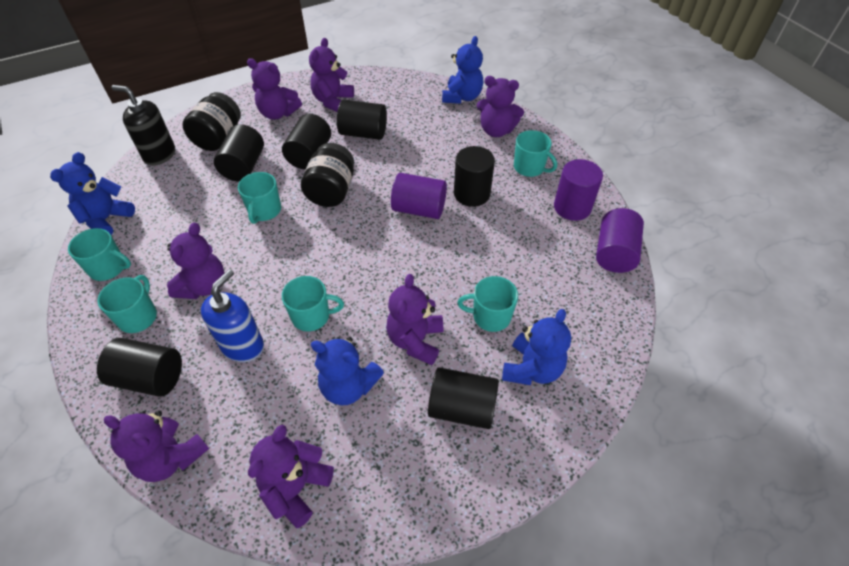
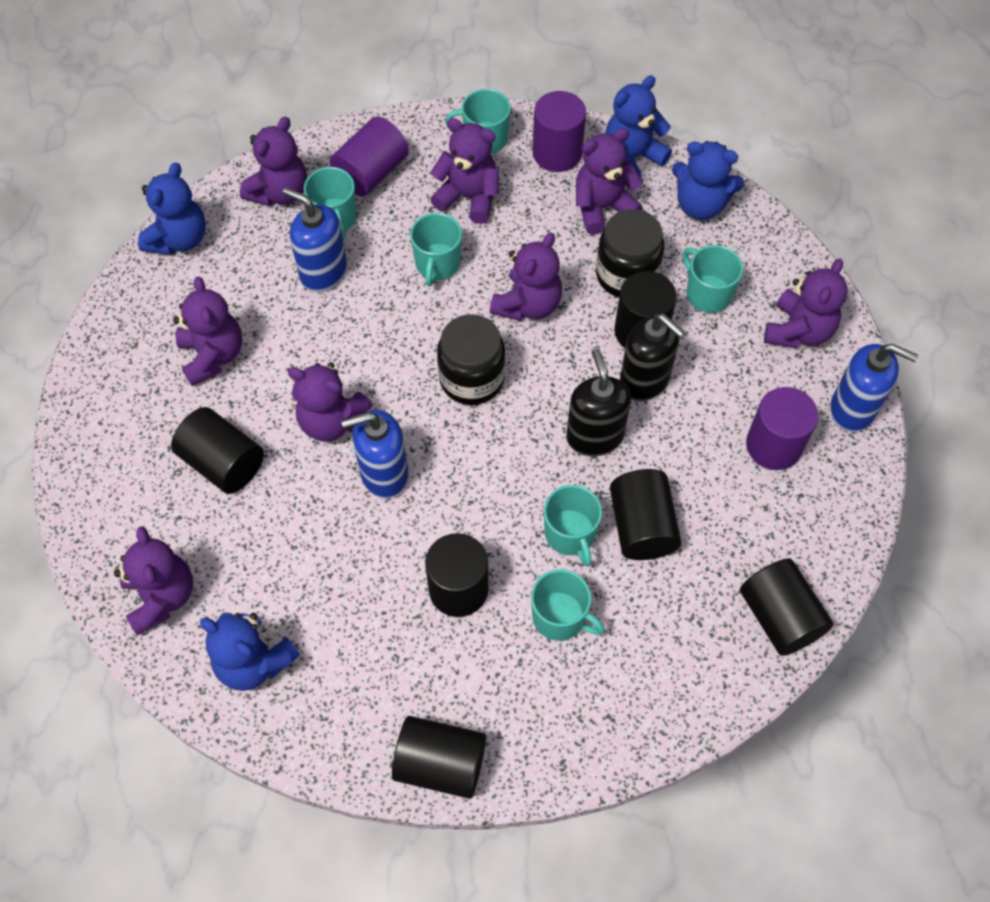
black soap dispenser: [112,85,175,166] = 1 -> [566,349,631,456] [620,314,685,401] = 2
blue soap dispenser: [201,269,264,362] = 1 -> [283,188,347,292] [341,410,408,499] [830,343,918,432] = 3
purple teddy bear: [104,410,209,482] [167,223,224,299] [247,58,302,120] [248,425,334,528] [309,38,354,112] [386,274,443,365] [477,76,524,137] = 7 -> [114,526,193,635] [173,276,242,386] [240,117,307,206] [288,362,373,442] [430,118,499,224] [490,232,562,321] [576,128,643,235] [764,258,848,348] = 8

